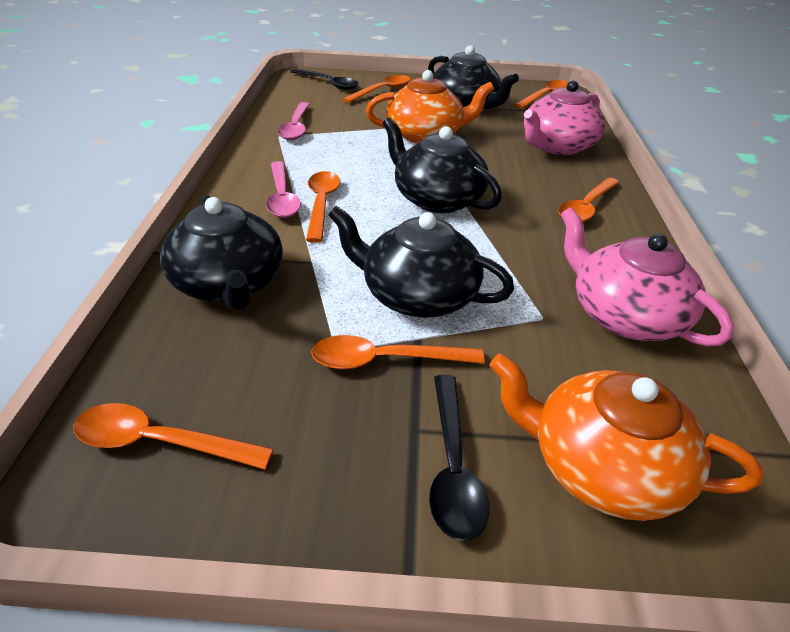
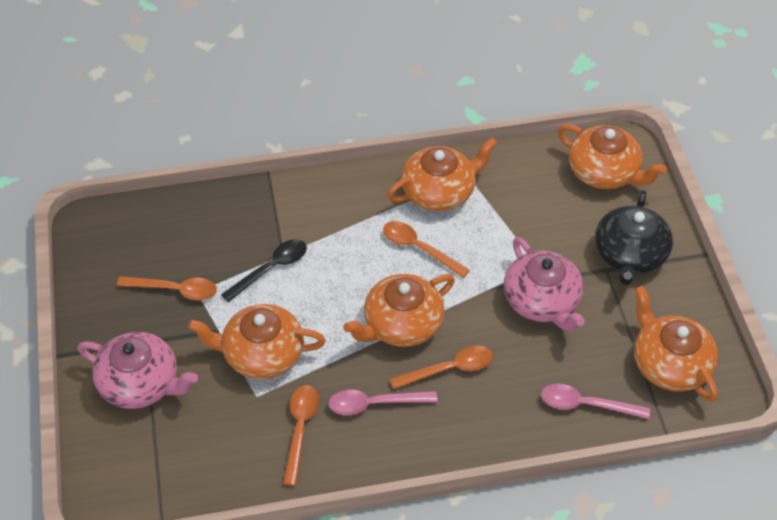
black spoon: [290,69,359,90] [429,375,489,541] = 2 -> [221,239,307,302] = 1
black teapot: [160,195,283,310] [328,206,514,318] [382,117,502,213] [428,45,519,109] = 4 -> [595,190,673,285] = 1
orange spoon: [73,403,274,469] [306,171,341,243] [311,335,485,370] [342,75,411,103] [515,80,569,109] [558,178,620,222] = 6 -> [117,276,217,300] [283,385,319,486] [383,221,470,278] [390,346,493,389] = 4
orange teapot: [366,70,494,143] [490,353,763,521] = 2 -> [188,304,326,379] [343,274,455,347] [387,137,498,211] [557,124,667,189] [634,286,718,402] = 5

